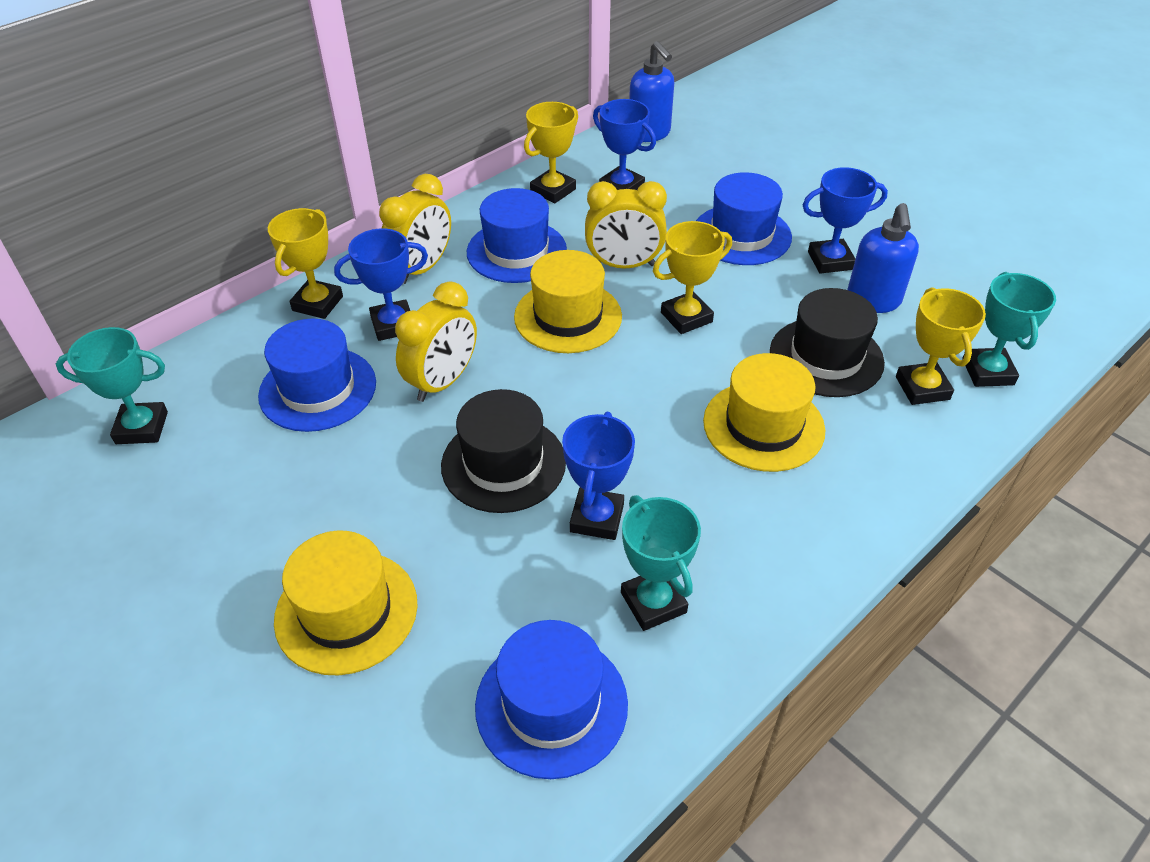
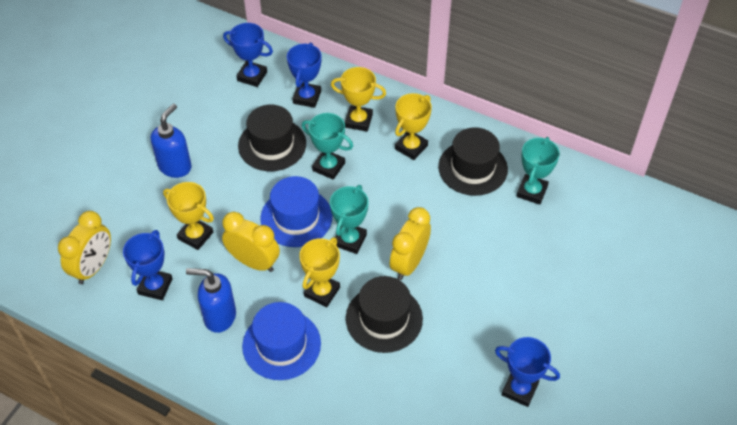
black hat: [441,389,566,513] [770,288,885,397] = 2 -> [238,105,306,171] [346,276,423,353] [438,127,508,196] = 3
blue hat: [258,319,376,432] [467,188,567,283] [475,620,628,779] [696,172,792,265] = 4 -> [242,302,321,380] [260,176,332,247] = 2
yellow hat: [274,530,418,675] [514,250,622,353] [703,353,825,472] = 3 -> none = 0

